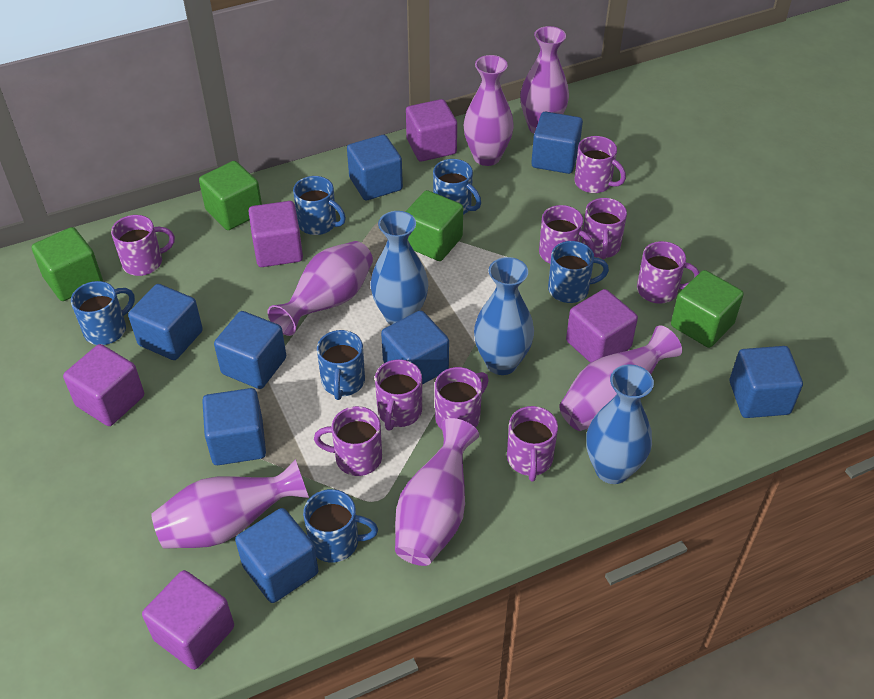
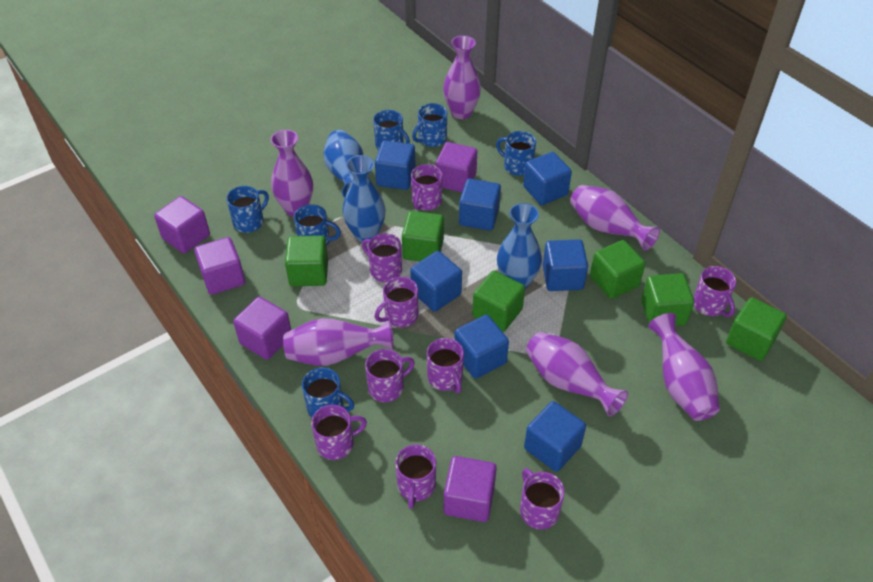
blue cube: [128,284,203,360] [202,388,266,465] [214,311,286,389] [235,508,318,603] [347,135,403,200] [381,310,449,385] [531,112,583,174] [730,346,803,418] = 8 -> [375,140,416,190] [410,251,462,312] [454,315,509,379] [459,179,501,231] [523,152,572,205] [524,401,586,472] [543,239,588,291] = 7
green cube: [31,227,103,301] [199,161,262,230] [405,190,463,261] [671,270,744,348] = 4 -> [285,235,328,286] [402,211,444,261] [472,270,525,332] [590,240,646,299] [641,273,694,326] [726,297,787,361] = 6

